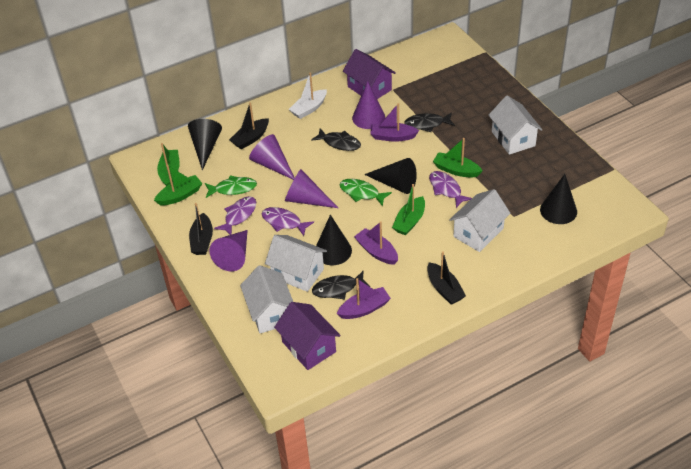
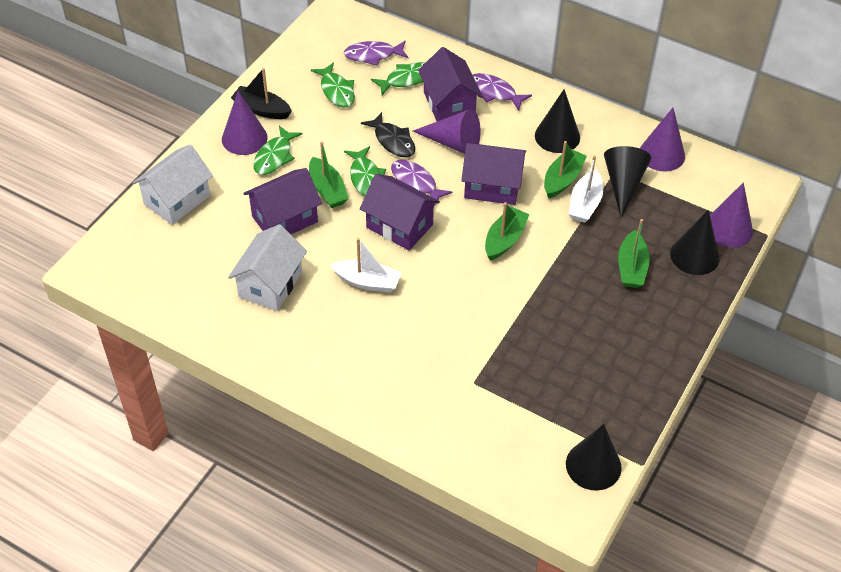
black boat: [189,203,213,255] [229,102,269,150] [427,251,466,305] = 3 -> [231,68,292,119] = 1
black fish: [311,128,361,151] [312,270,370,300] [404,112,455,132] = 3 -> [361,112,415,157] = 1
green fish: [205,175,257,198] [340,179,392,206] = 2 -> [254,126,302,175] [311,62,355,108] [344,146,386,196] [371,62,426,95] = 4
purple boat: [337,278,391,319] [354,221,398,265] [370,103,419,142] = 3 -> none = 0
purple house: [274,302,341,370] [343,49,396,99] = 2 -> [244,168,322,234] [360,174,440,251] [418,47,483,121] [461,143,526,205] = 4
white boat: [289,73,327,119] = 1 -> [330,238,402,293] [569,155,603,223] = 2
white house: [240,265,293,333] [265,235,327,292] [449,189,510,252] [488,95,543,155] = 4 -> [133,144,213,225] [228,224,307,311] = 2

